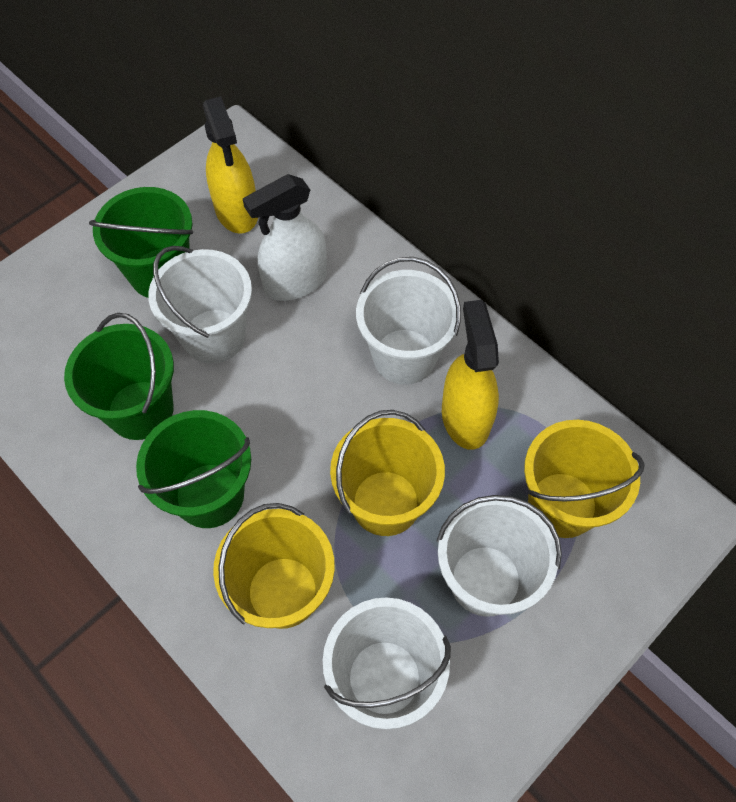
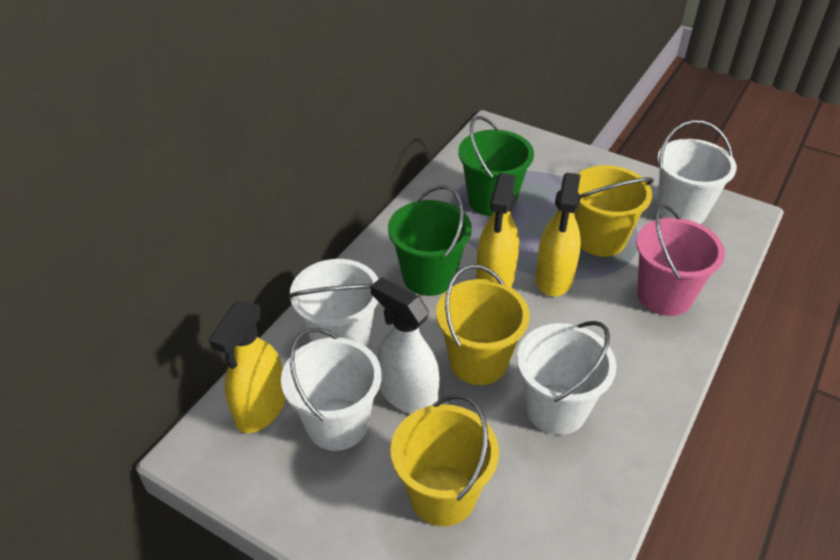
green bucket: [64,313,174,440] [89,187,193,298] [136,410,251,528] = 3 -> [388,185,472,296] [458,116,534,216] = 2
pink bucket: none = 0 -> [636,204,725,316] = 1
yellow spray bottle: [203,96,258,234] [442,300,499,450] = 2 -> [209,301,286,433] [476,173,519,287] [535,173,581,297] = 3

